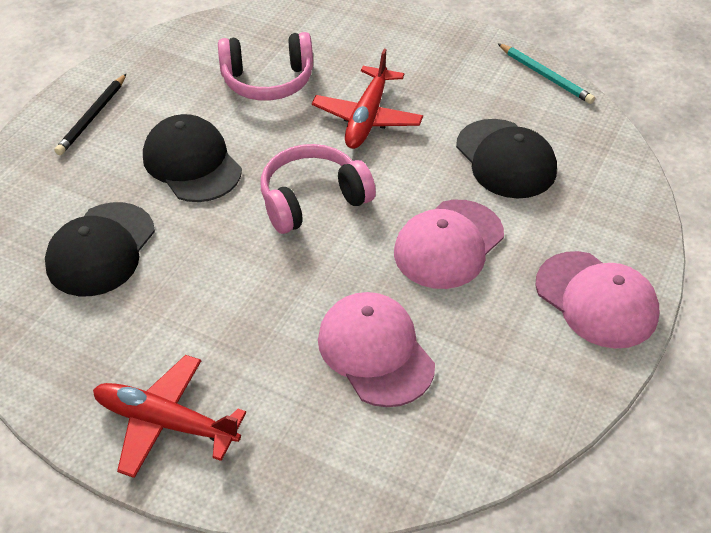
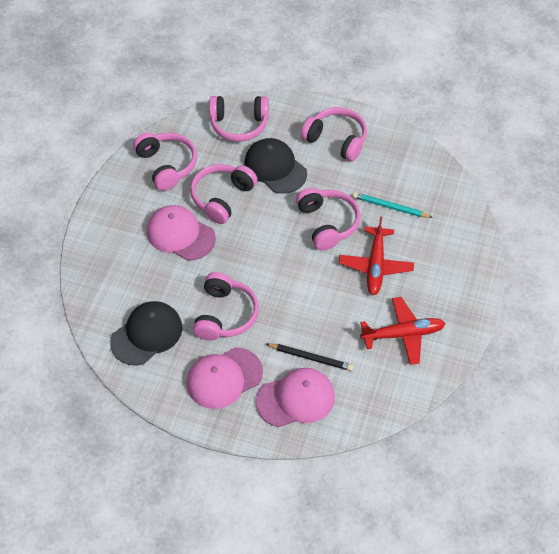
black cap: [45,202,155,296] [143,114,242,202] [456,119,557,198] = 3 -> [110,301,183,366] [244,138,307,194] = 2
pink headphones: [218,32,313,101] [261,144,376,234] = 2 -> [133,132,197,191] [190,164,257,224] [193,272,259,340] [209,96,269,142] [296,188,360,250] [301,107,367,162] = 6

